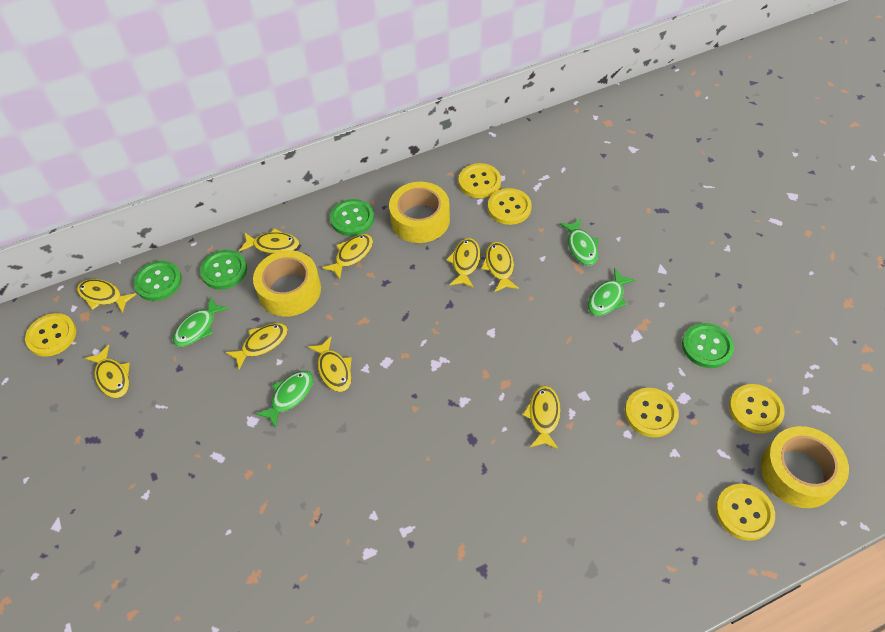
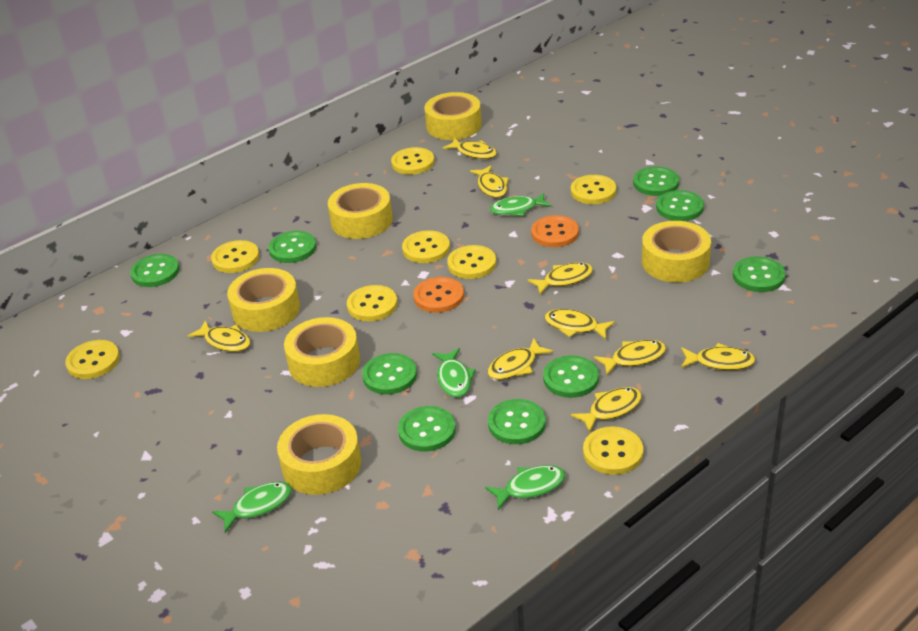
green button: [134,261,182,301] [200,250,247,289] [330,199,374,236] [682,323,734,368] = 4 -> [130,254,180,287] [269,231,316,263] [362,353,417,395] [398,406,456,452] [488,399,546,444] [543,355,599,398] [633,167,679,196] [656,190,704,221] [733,256,786,292] = 9
orange button: none = 0 -> [413,277,464,313] [531,215,579,247] = 2
yellow button: [25,313,76,357] [459,163,501,198] [488,188,532,225] [625,388,679,437] [716,484,775,540] [729,384,785,434] = 6 -> [65,340,120,379] [211,240,259,273] [347,285,398,321] [391,147,434,175] [402,230,450,263] [447,245,496,279] [571,175,616,204] [583,426,643,475] = 8
yellow tape: [253,250,321,317] [389,182,450,243] [761,426,849,508] = 3 -> [227,268,300,332] [277,414,361,495] [284,317,360,387] [328,183,393,239] [424,92,482,140] [642,221,711,282] = 6

